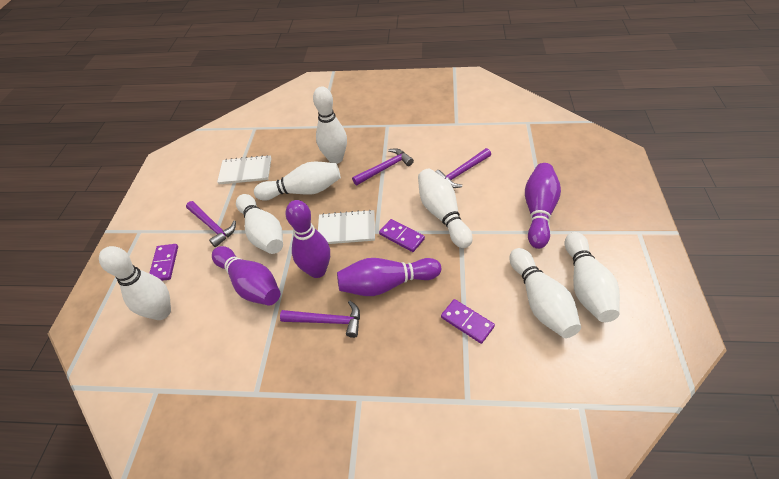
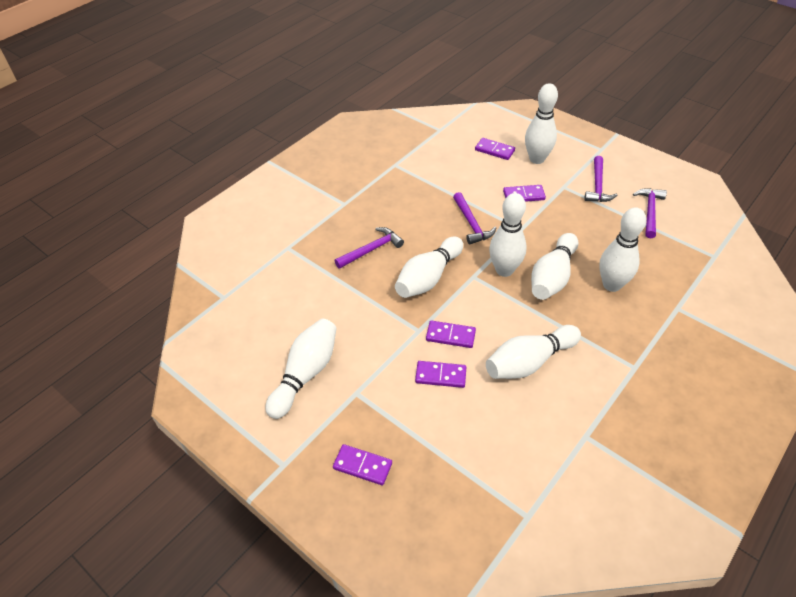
purple bowling pin: [212,246,280,306] [286,200,330,278] [337,258,441,296] [525,163,561,249] = 4 -> none = 0
purple domino: [149,244,178,281] [379,219,425,252] [441,299,495,344] = 3 -> [333,444,392,485] [415,361,466,388] [426,320,476,348] [475,138,515,160] [503,185,546,202] = 5
white notebook: [217,155,272,184] [318,210,375,244] = 2 -> none = 0

